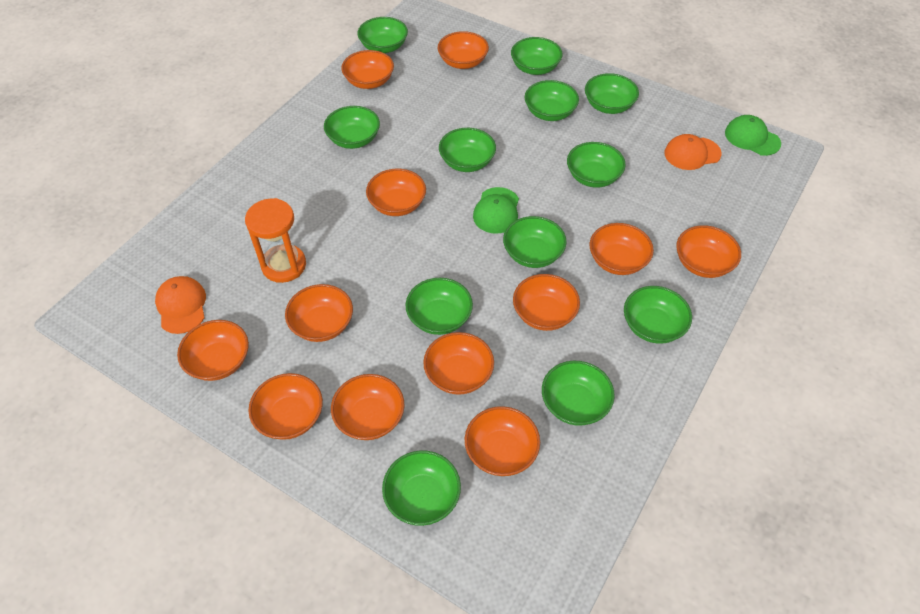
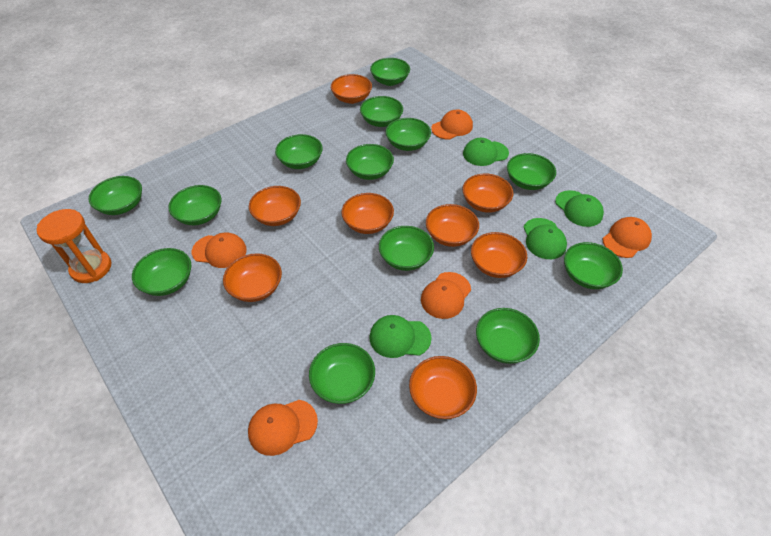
green bowl: [324,106,380,149] [358,17,408,53] [382,450,461,526] [405,278,473,335] [439,128,496,172] [503,216,567,268] [511,37,562,75] [525,80,579,121] [542,361,615,426] [567,142,626,188] [585,73,639,114] [624,286,692,344] = 12 -> [89,176,142,215] [132,248,191,296] [168,185,222,225] [275,134,323,169] [309,343,375,404] [346,144,394,180] [360,96,403,127] [370,58,410,86] [379,226,434,271] [386,118,431,151] [476,308,540,364] [507,153,556,190] [564,242,623,289] = 13
green cap: [473,187,519,234] [725,115,781,156] = 2 -> [369,315,432,358] [463,138,509,166] [524,218,567,259] [555,190,604,227] = 4
orange bowl: [177,320,249,381] [248,373,323,440] [285,284,353,342] [331,374,405,440] [341,50,394,89] [366,169,426,216] [423,332,494,395] [438,31,489,69] [465,406,540,476] [513,274,580,331] [590,223,654,275] [676,225,741,278] = 12 -> [223,253,282,302] [249,186,301,226] [331,74,372,104] [341,193,394,234] [409,356,477,419] [426,204,479,247] [462,173,514,213] [471,232,527,278] = 8
orange cap: [155,276,206,334] [665,134,722,170] = 2 -> [192,232,247,268] [248,400,318,456] [421,272,471,319] [431,110,473,139] [603,217,652,258] = 5

